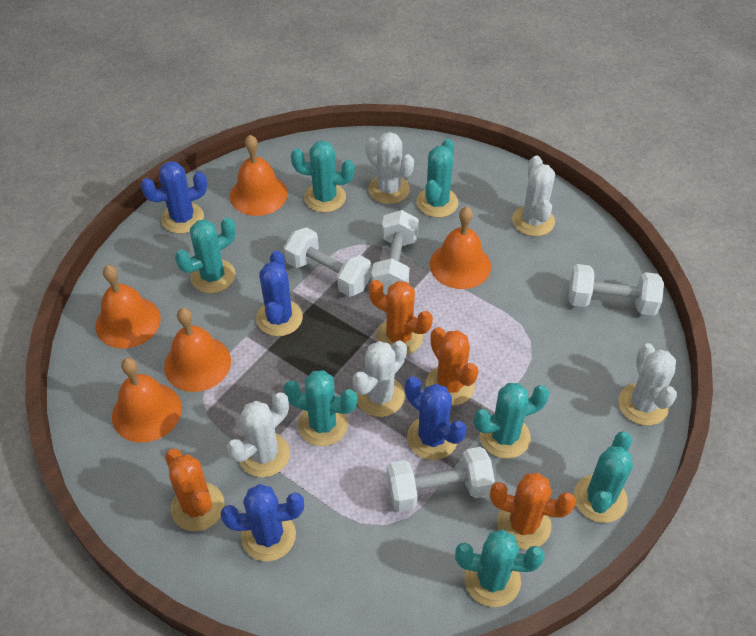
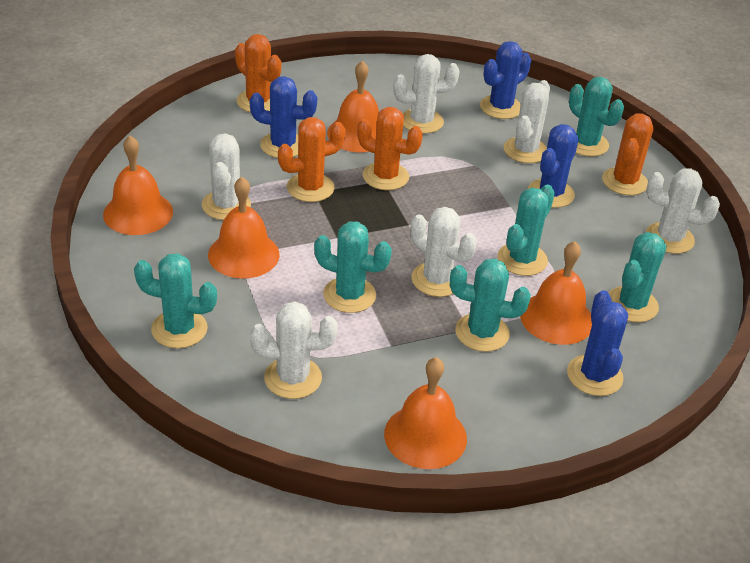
turquoise cactus: [175,217,236,293] [284,370,357,446] [291,140,355,212] [416,139,459,218] [455,529,545,607] [474,383,550,459] [574,431,633,523] = 7 -> [134,253,217,348] [314,222,392,313] [450,259,531,352] [497,185,555,276] [569,77,624,157] [609,232,667,322] = 6
white cactus: [227,392,290,477] [352,340,407,417] [366,132,414,204] [512,155,555,236] [618,343,677,425] = 5 -> [202,133,251,220] [250,301,338,399] [393,54,460,134] [411,207,477,297] [504,80,550,163] [646,168,720,254] = 6
white dumbbell: [284,227,372,297] [371,210,419,295] [387,447,495,512] [568,264,664,316] = 4 -> none = 0

